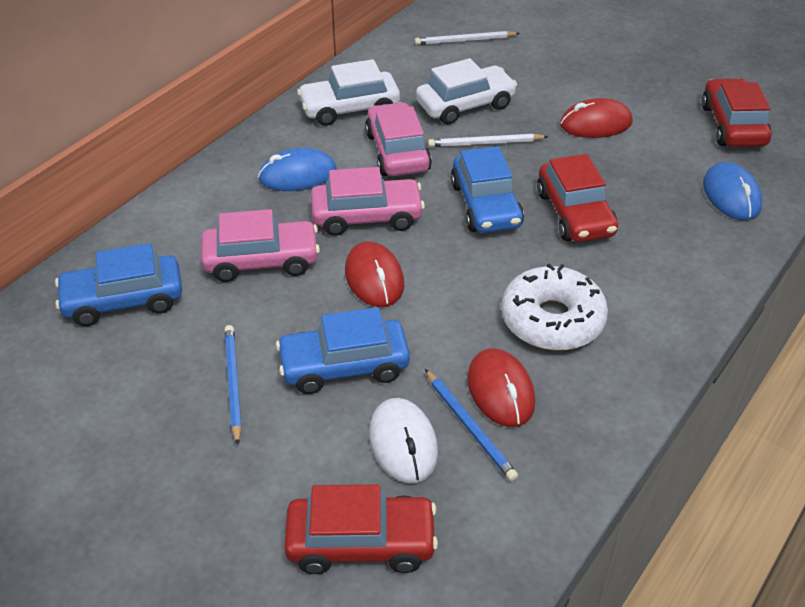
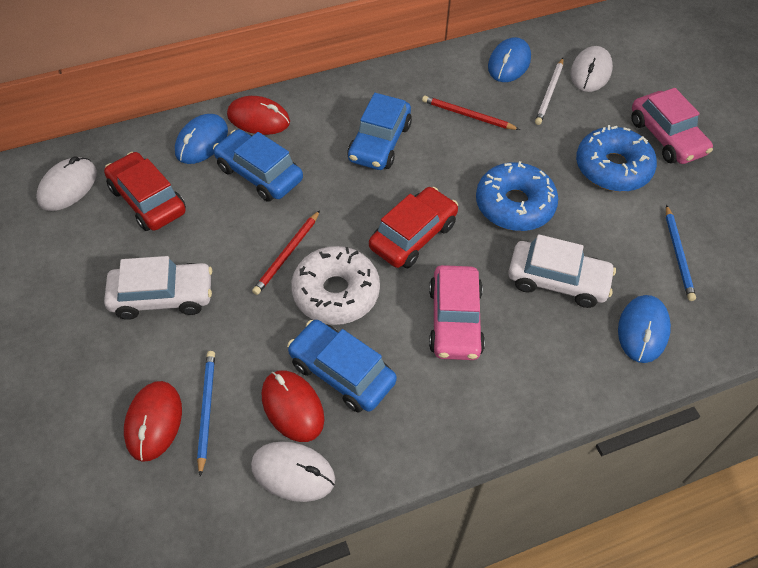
blue donut: none = 0 -> [476,161,558,231] [576,125,657,192] = 2
blue mouse: [258,148,336,191] [703,162,762,220] = 2 -> [175,114,228,164] [488,37,531,82] [618,295,671,363] = 3
pink car: [201,209,320,282] [311,167,425,236] [365,102,432,176] = 3 -> [429,265,485,360] [631,88,713,164] = 2
red car: [284,484,438,574] [537,154,618,242] [702,78,772,147] = 3 -> [104,152,186,231] [369,187,458,268] = 2
red pencil: none = 0 -> [252,210,320,295] [422,96,520,130] = 2
white mouse: [369,398,438,483] = 1 -> [36,156,97,211] [251,441,335,502] [570,46,613,92] = 3
white pencil: [415,31,520,45] [428,134,548,147] = 2 -> [535,58,563,125] = 1

